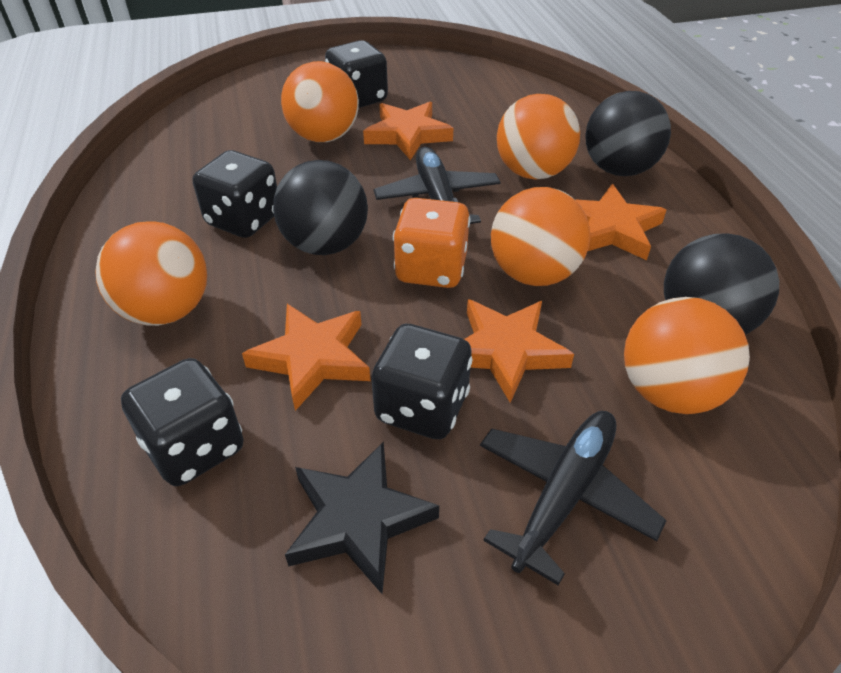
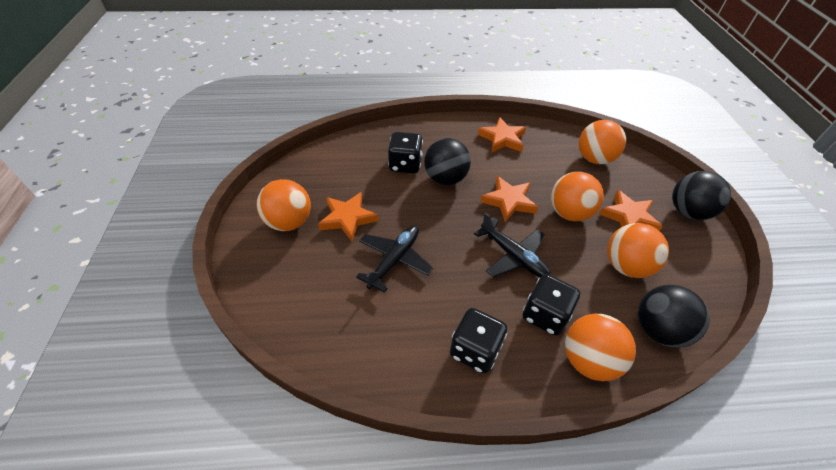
black dice: [121,358,244,486] [193,150,277,238] [325,40,388,108] [371,324,473,439] = 4 -> [388,132,423,174] [450,308,507,374] [523,274,580,336] = 3
black star: [285,441,439,594] = 1 -> none = 0
orange dice: [393,198,470,288] = 1 -> none = 0

